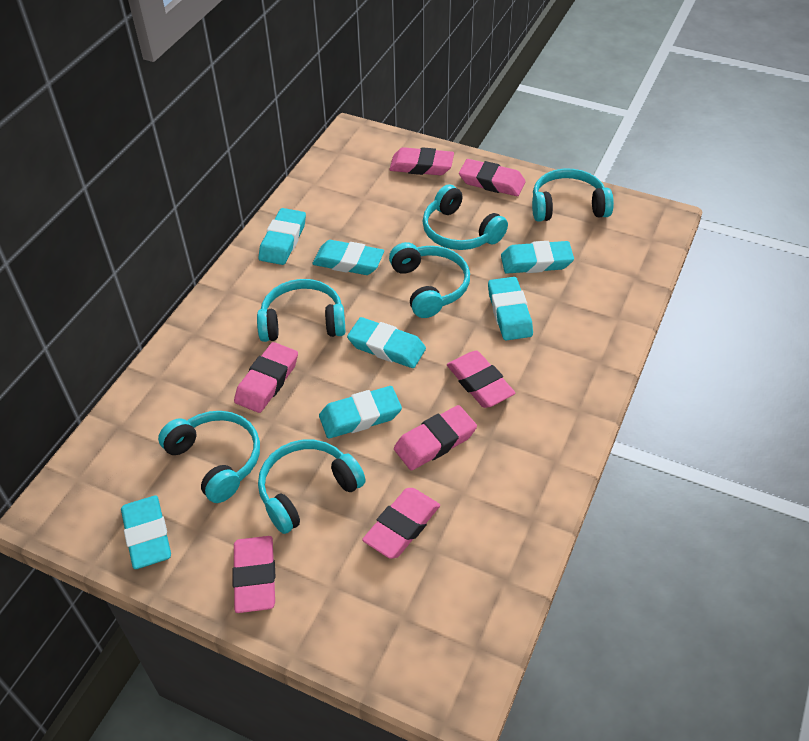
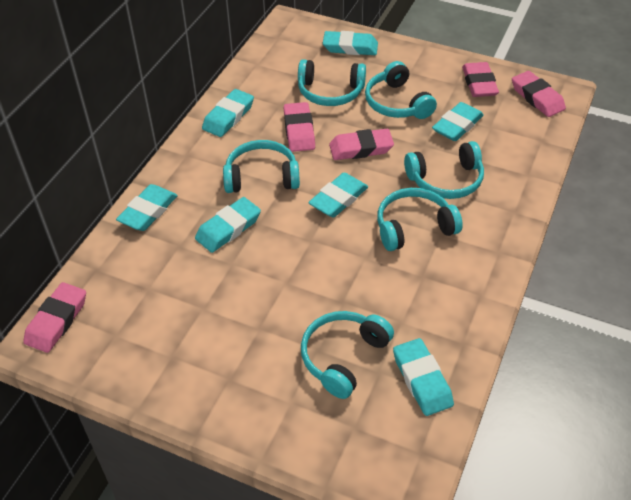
pink eraser: [232,536,275,613] [234,342,298,413] [362,488,440,559] [389,147,454,175] [394,405,477,470] [447,351,515,408] [459,159,526,196] = 7 -> [23,282,86,353] [284,102,315,152] [329,129,394,160] [462,62,499,97] [512,71,566,117] = 5

